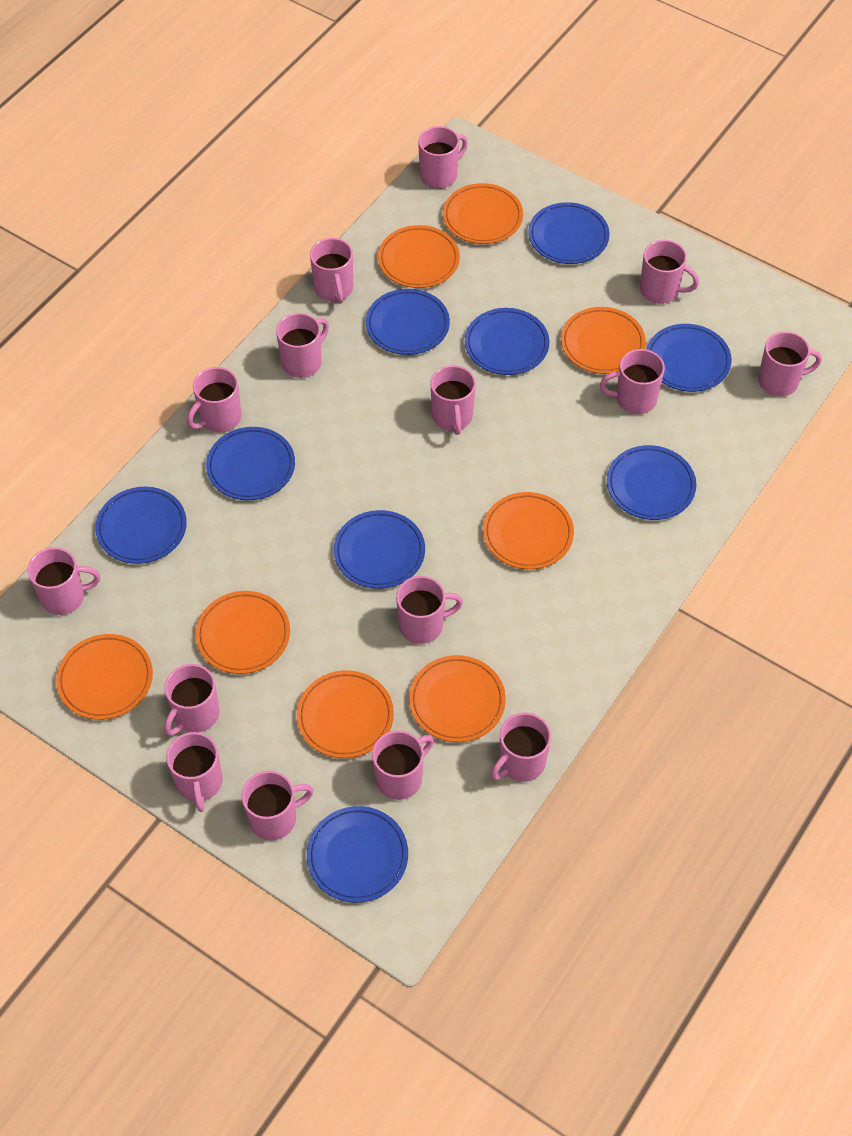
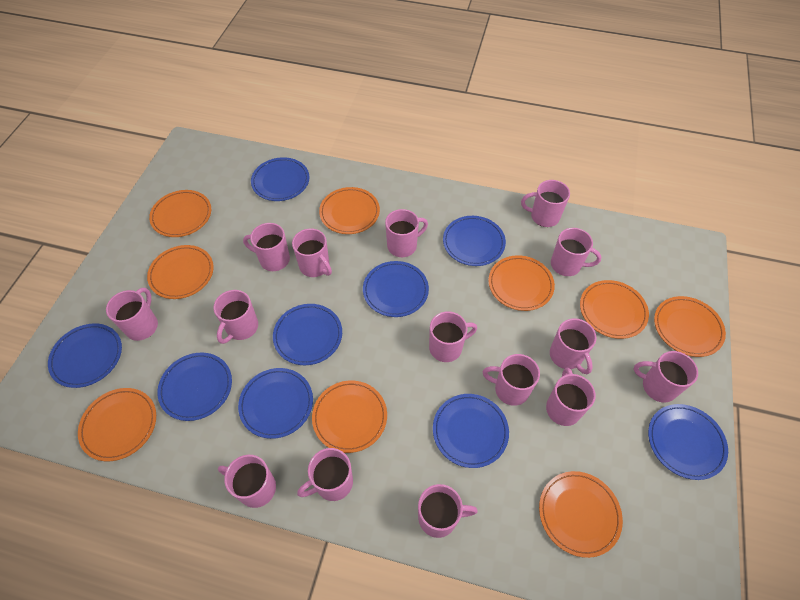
orange plate: [56,634,153,720] [196,591,290,674] [297,670,394,758] [378,225,460,288] [409,655,506,742] [443,183,523,244] [483,492,574,569] [561,307,646,374] = 8 -> [78,388,156,461] [147,245,214,299] [149,190,211,237] [312,381,387,453] [319,187,380,234] [488,255,555,311] [539,471,623,558] [580,280,649,339] [654,296,726,357] = 9

